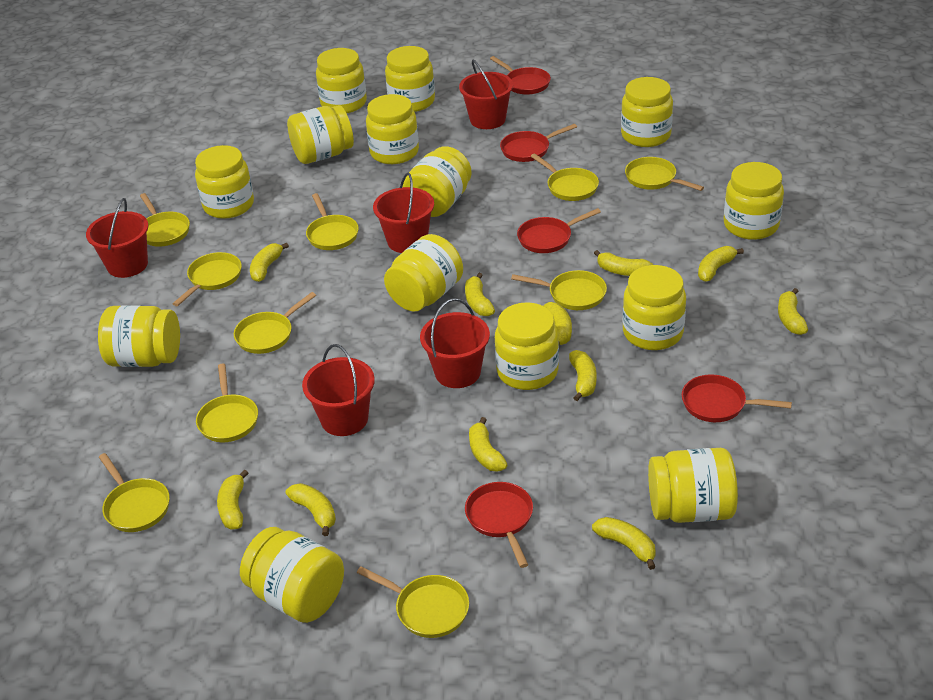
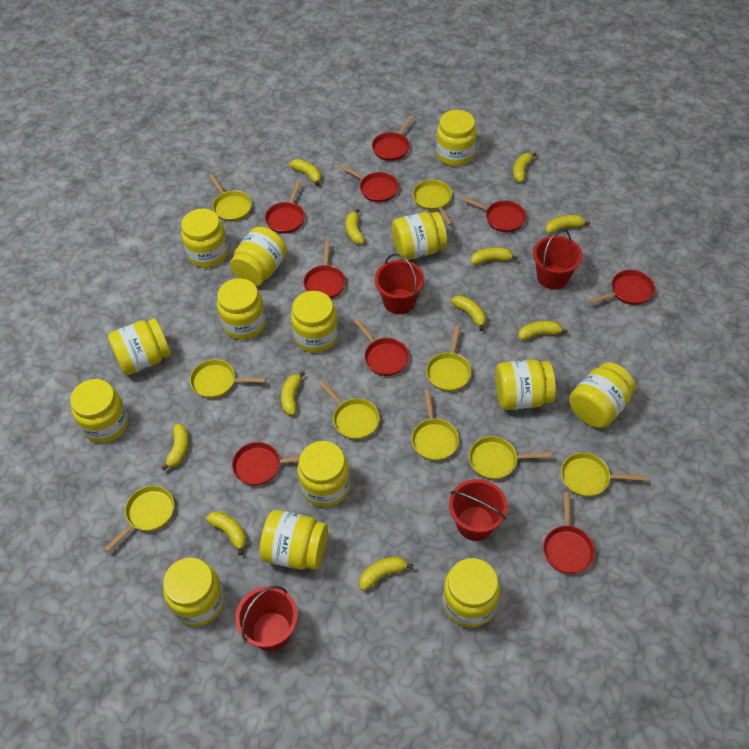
red bucket: [86,198,148,278] [302,344,375,436] [373,173,434,253] [420,298,490,388] [459,60,513,129] = 5 -> [235,586,298,651] [375,253,424,314] [449,479,508,541] [533,229,582,289] = 4
red pan: [465,482,533,568] [490,56,551,95] [500,124,577,162] [517,208,601,253] [682,375,792,422] = 5 -> [232,442,300,485] [265,181,305,234] [303,241,346,299] [340,164,399,202] [354,319,409,376] [372,115,414,161] [461,196,526,232] [543,492,595,574] [588,270,655,305] = 9
yellow pan: [99,453,170,532] [140,193,190,247] [173,252,242,306] [196,364,258,442] [234,292,316,354] [306,193,359,250] [357,566,469,638] [511,270,607,310] [531,153,599,201] [625,157,704,191] = 10 -> [104,486,174,552] [190,359,266,398] [209,174,252,222] [319,380,380,440] [412,389,459,461] [413,180,453,226] [426,326,472,392] [469,436,552,480] [561,452,646,497] = 9

